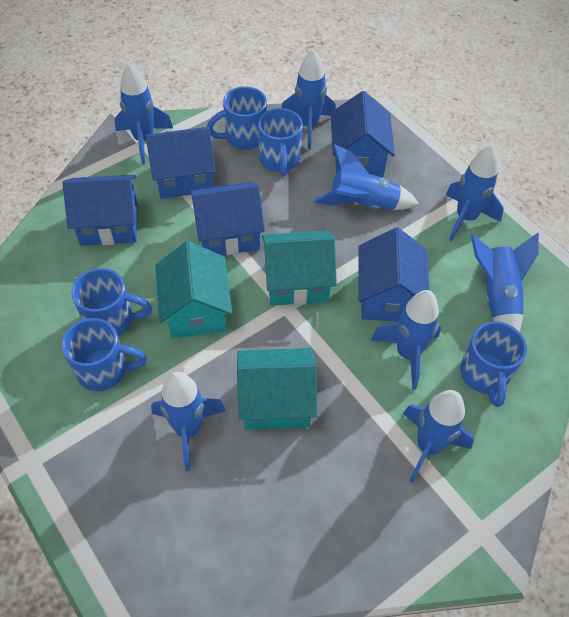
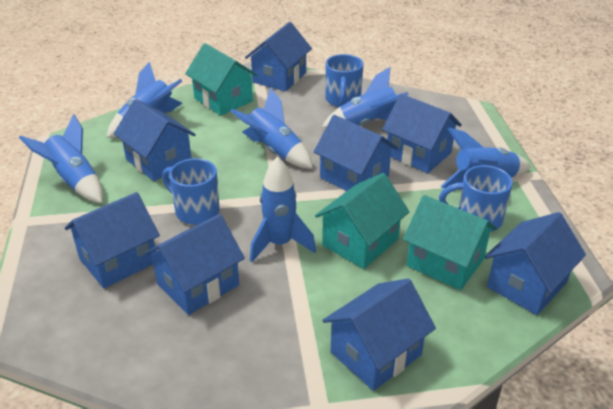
blue house: [63,175,138,246] [146,127,216,199] [190,182,265,255] [331,91,395,177] [358,227,429,321] = 5 -> [65,192,160,288] [114,99,196,181] [144,214,245,315] [245,22,312,91] [314,115,398,191] [323,279,436,391] [382,94,462,173] [485,212,586,315] = 8
blue mug: [62,318,147,391] [71,268,152,336] [207,86,267,150] [258,108,303,176] [460,321,527,407] = 5 -> [162,158,220,225] [325,54,364,107] [439,165,513,232] = 3
blue rocket: [115,63,173,164] [151,372,226,471] [282,49,336,149] [314,144,419,210] [371,290,441,390] [403,390,474,483] [446,145,504,242] [471,233,539,332] = 8 -> [19,114,103,203] [107,61,182,138] [230,88,313,169] [250,157,316,262] [322,67,409,128] [440,127,531,188] = 6

